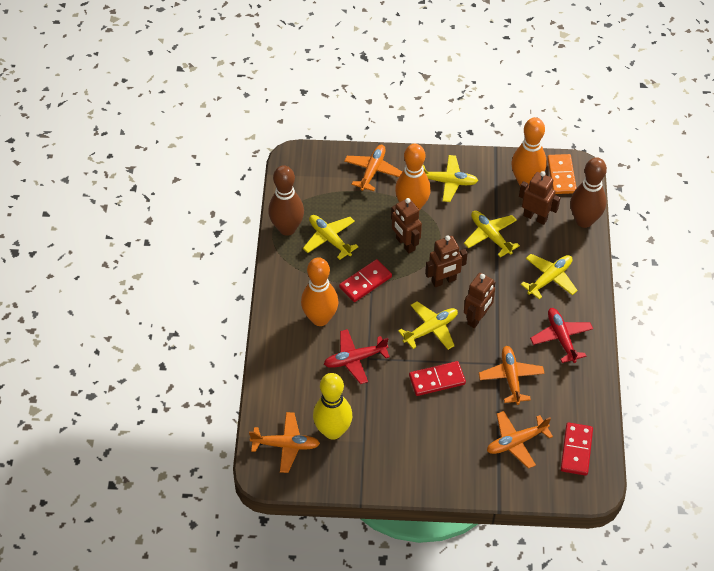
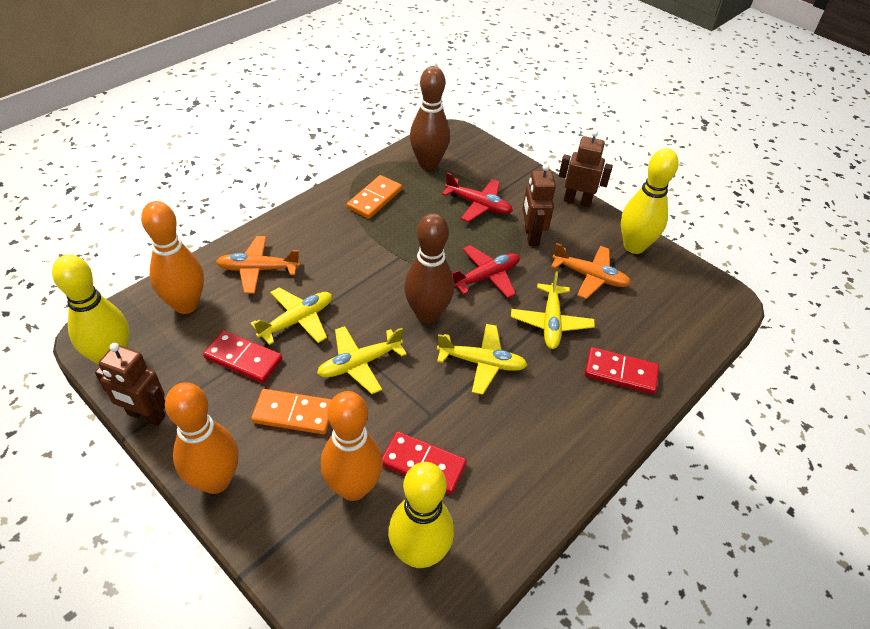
brown robot: [391,198,422,253] [425,235,468,287] [464,273,496,328] [519,171,560,225] = 4 -> [95,343,166,426] [522,164,556,246] [559,130,613,207] = 3
orange domino: [547,154,577,194] = 1 -> [251,389,332,434] [347,175,402,219] = 2
orange plane: [249,412,320,473] [344,145,402,191] [479,346,545,405] [487,411,553,469] = 4 -> [216,236,300,294] [551,243,631,299] = 2
yellow bowling pin: [313,373,352,440] = 1 -> [52,255,130,364] [388,462,454,568] [621,148,678,254] = 3
yellow plane: [303,215,359,260] [398,301,458,350] [423,155,478,202] [464,211,520,257] [521,254,578,299] = 5 -> [250,288,332,345] [317,326,407,394] [437,324,527,395] [511,271,595,349] = 4

